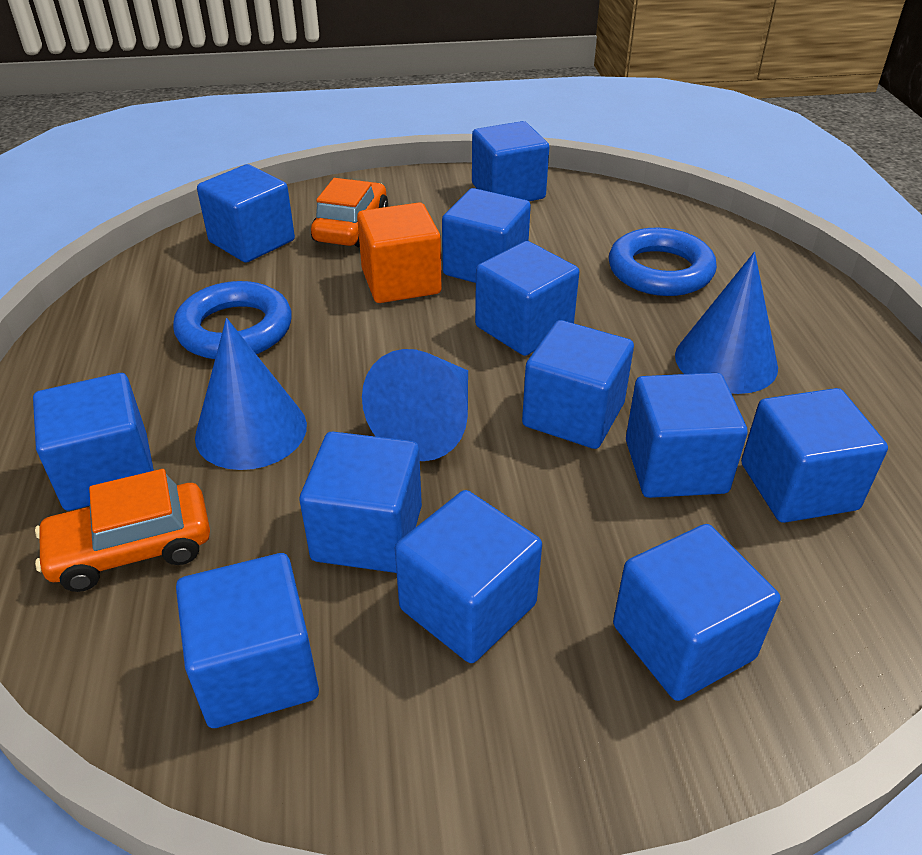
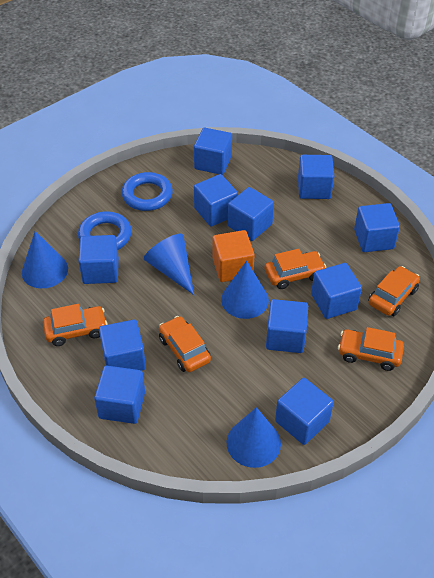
blue cone: [195,318,307,470] [362,349,468,461] [675,252,778,394] = 3 -> [22,231,68,288] [144,234,194,295] [221,261,269,319] [227,407,281,468] = 4
blue cube: [33,373,154,511] [176,553,319,728] [197,164,295,263] [300,432,422,573] [395,490,542,663] [442,188,531,283] [472,121,549,201] [475,241,579,356] [522,320,634,449] [613,524,781,701] [626,373,748,498] [741,388,888,523] = 12 -> [78,235,119,284] [94,366,145,424] [99,319,146,371] [194,128,232,175] [194,174,238,227] [228,187,274,241] [266,299,308,353] [275,378,334,445] [298,155,334,199] [311,263,362,319] [354,203,400,252] = 11
orange car: [35,469,210,592] [311,178,388,248] = 2 -> [43,304,107,346] [159,316,211,372] [265,249,326,289] [338,327,404,371] [368,266,420,316] = 5

